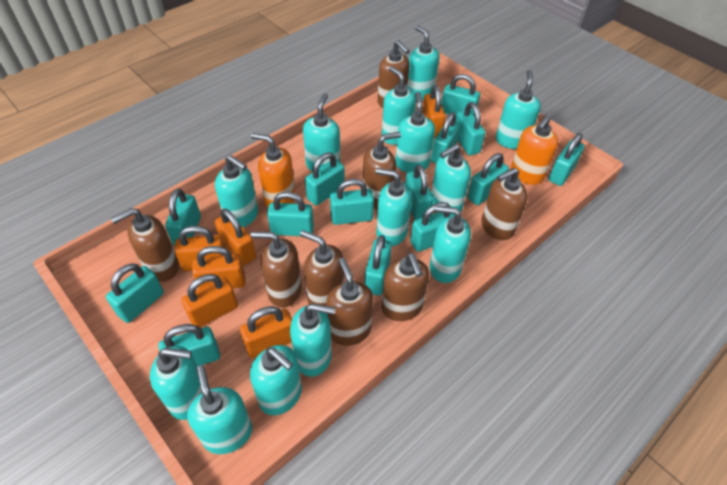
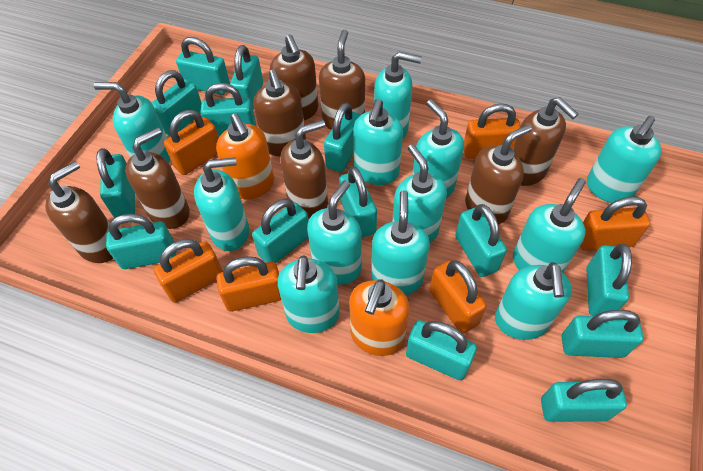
turquoise soap dispenser: [150,346,202,420] [187,365,252,454] [215,155,258,227] [250,345,302,415] [290,303,336,377] [303,93,340,172] [375,168,412,246] [382,66,416,145] [395,92,435,173] [408,25,439,101] [429,206,471,283] [431,144,471,212] [496,70,541,149] = 13 -> [94,82,170,163] [194,157,249,251] [277,255,340,333] [307,180,362,285] [353,99,403,185] [371,190,430,295] [374,52,422,140] [392,144,447,243] [412,100,464,199] [495,262,572,340] [513,178,586,272] [587,116,662,203] = 12

